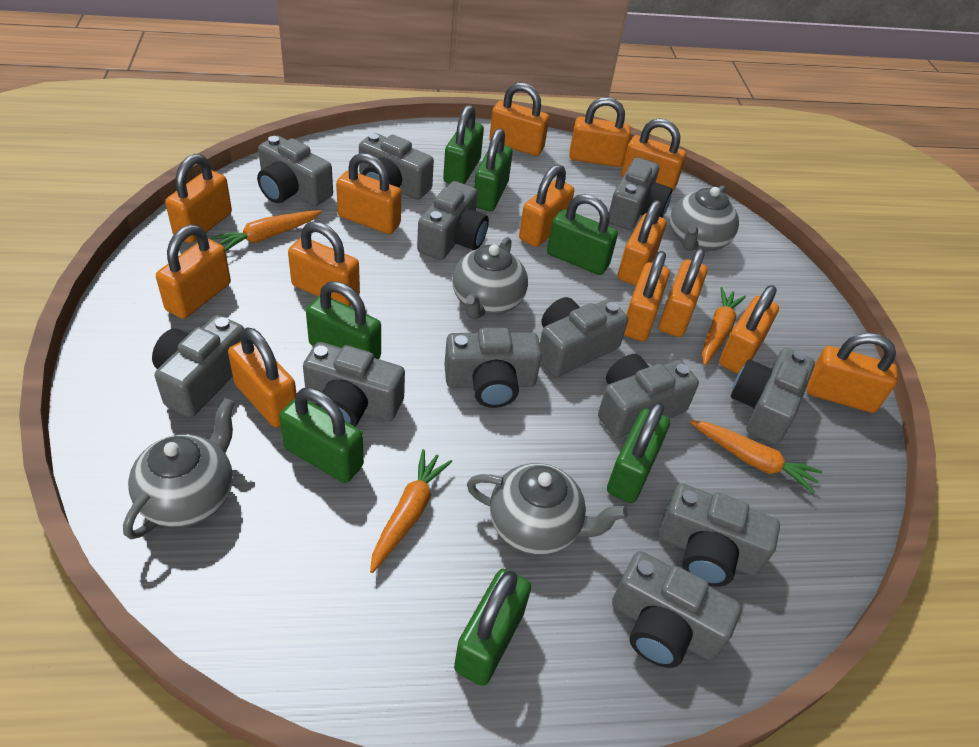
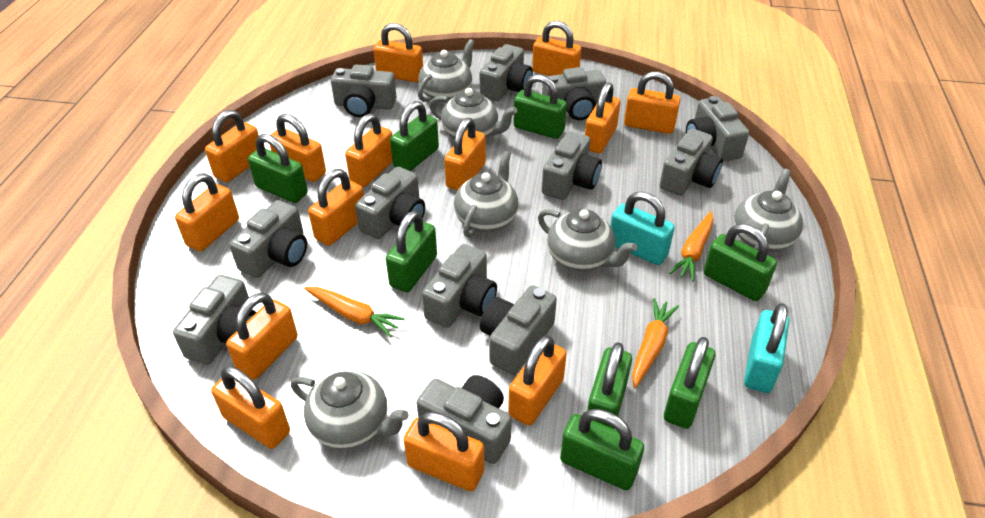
green padlock: [279,388,364,483] [306,281,381,359] [443,105,484,184] [454,569,531,686] [474,128,513,211] [547,194,618,275] [607,402,670,503] = 7 -> [248,134,308,203] [386,211,437,292] [390,101,439,171] [514,75,567,139] [560,409,644,490] [587,342,632,429] [664,337,715,429] [704,224,777,301] = 8
grey teapot: [123,398,235,539] [452,237,528,320] [467,463,628,555] [670,186,739,252] = 4 -> [291,370,409,449] [418,39,475,103] [429,88,517,138] [454,151,518,238] [538,209,637,272] [733,169,803,252] = 6
orange carrot: [211,210,322,251] [370,449,452,573] [690,420,822,494] [702,287,746,366] = 4 -> [304,287,405,337] [632,298,679,388] [669,211,714,282] = 3
turquoise padlock: none = 0 -> [610,192,675,265] [744,303,789,393] = 2

